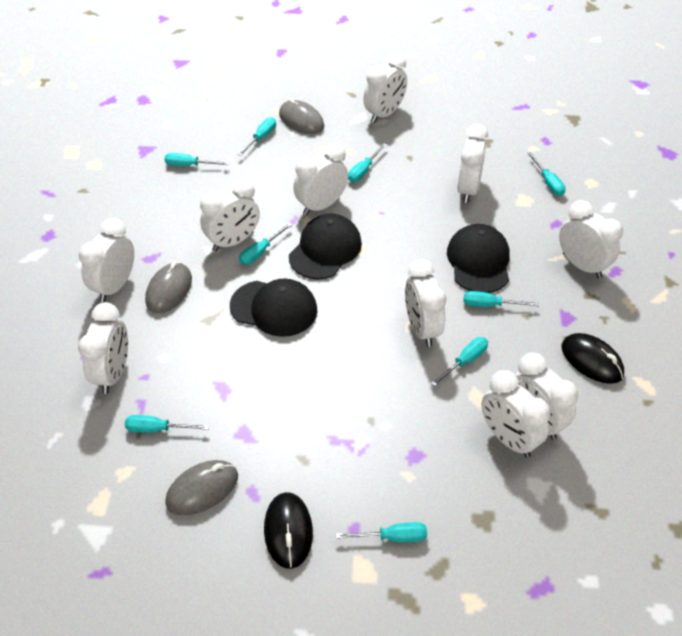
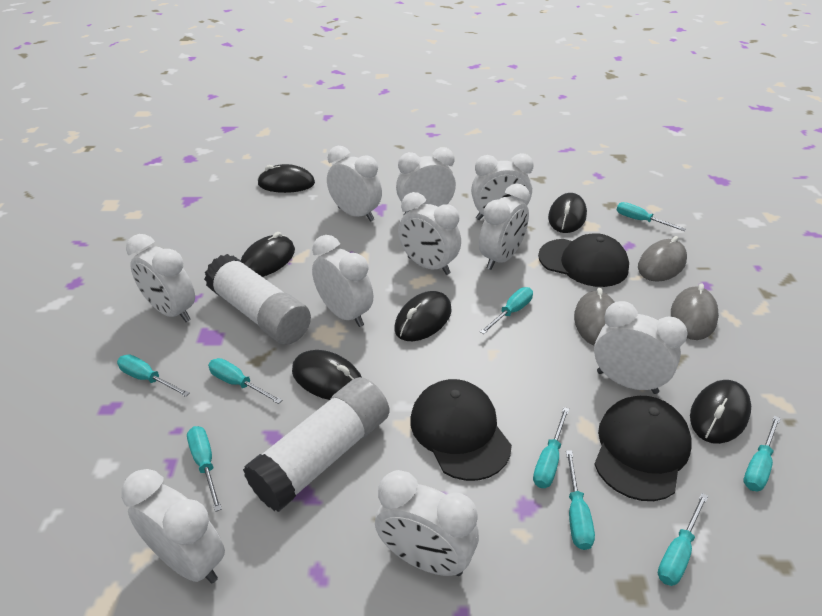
black mouse: [264,492,313,569] [561,333,624,384] = 2 -> [241,232,295,277] [257,164,315,193] [292,350,362,400] [394,291,452,341] [548,193,587,233] [690,380,751,444] = 6
white glue stick: none = 0 -> [204,254,311,345] [243,377,389,512] = 2

